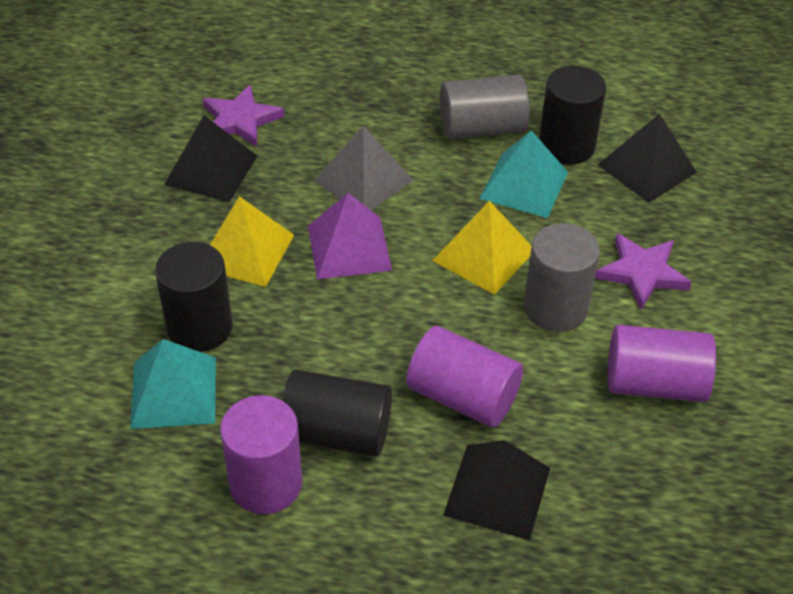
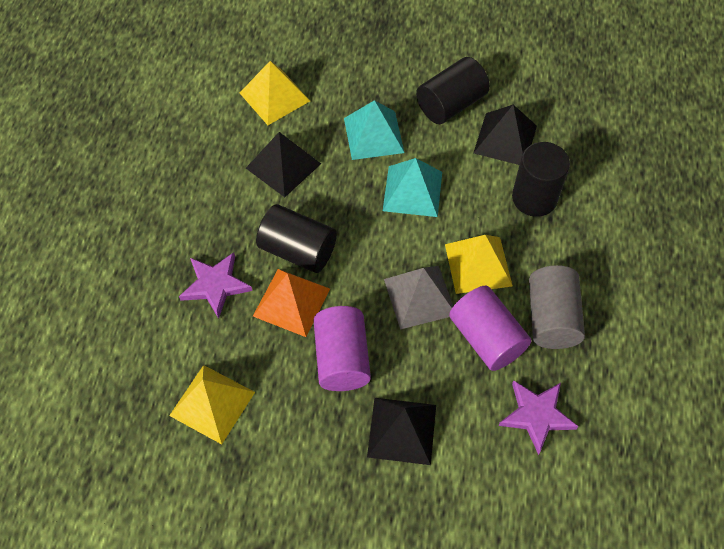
grey cylinder: [440,74,530,139] [524,223,600,332] = 2 -> [529,265,585,349] = 1
orange pyramid: none = 0 -> [253,269,330,337] = 1
purple cylinder: [220,395,302,514] [406,326,523,427] [608,325,716,402] = 3 -> [313,306,371,391] [449,286,531,371] = 2
purple pyramid: [308,193,392,279] = 1 -> none = 0
yellow pyramid: [210,196,294,287] [432,201,532,295] = 2 -> [169,365,255,444] [240,61,310,125] [445,235,513,294] = 3

